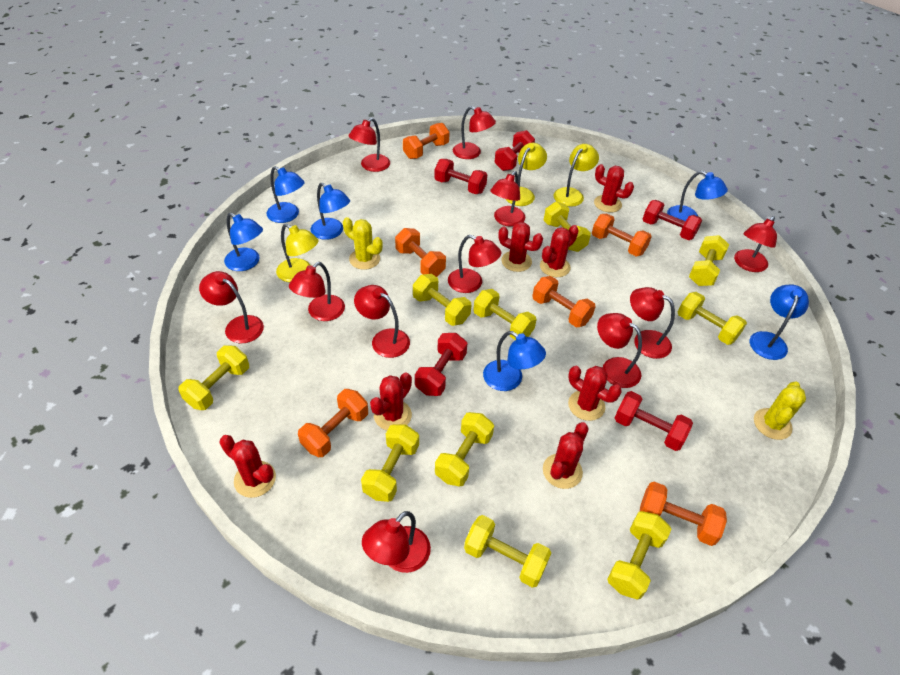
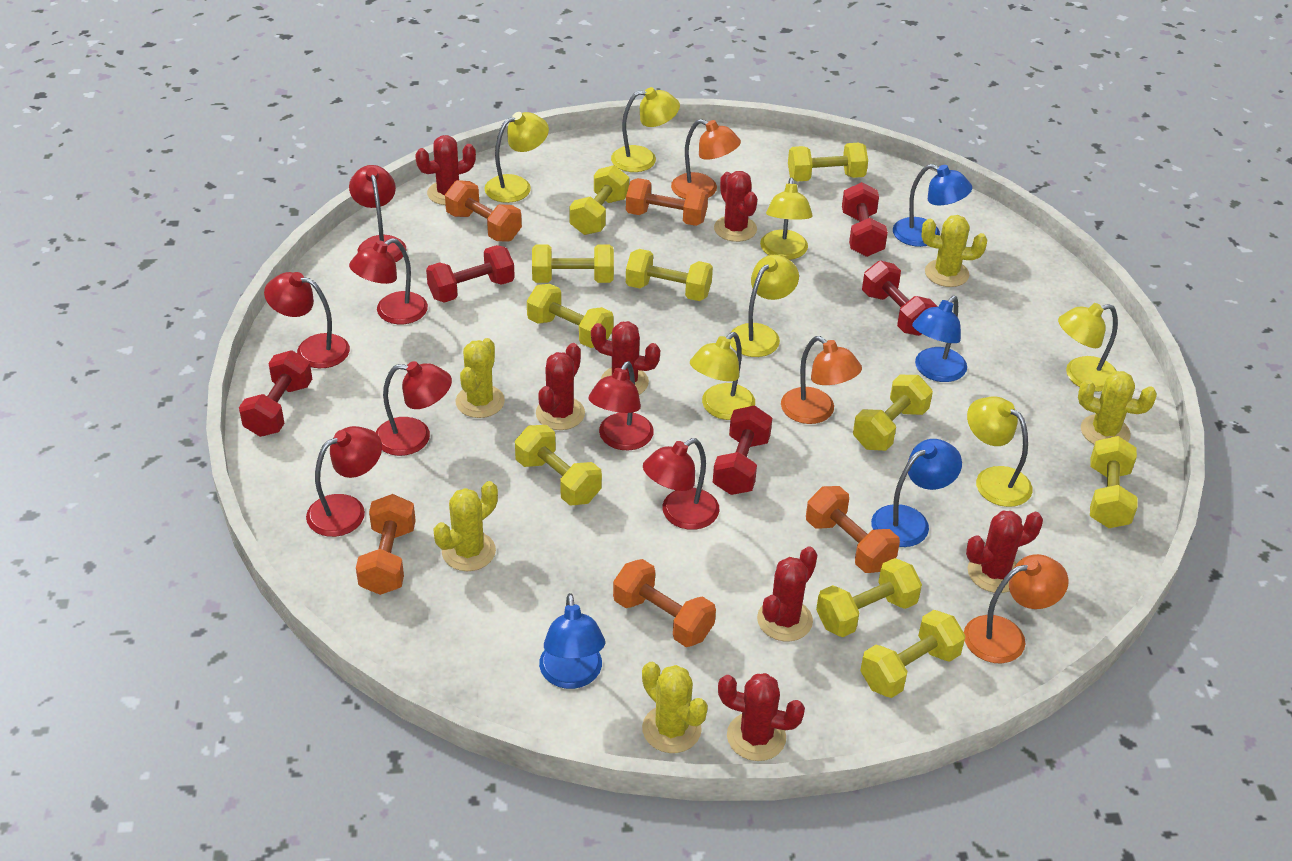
blue lamp: [224,213,263,271] [266,166,305,223] [311,183,350,240] [483,331,546,391] [667,171,728,221] [750,285,809,360] = 6 -> [539,593,605,689] [871,439,962,547] [893,164,972,247] [912,296,967,382] = 4
orange dumbbell: [298,389,368,457] [395,228,446,277] [403,123,450,159] [532,276,596,327] [592,214,652,256] [640,482,727,546] = 6 -> [356,494,416,595] [445,180,522,242] [613,559,716,647] [626,178,708,226] [806,486,900,573] = 5
orange lamp: none = 0 -> [671,119,741,199] [781,336,862,424] [964,554,1069,664] = 3
red lamp: [199,271,264,343] [289,262,345,321] [348,118,390,172] [354,285,410,358] [362,511,431,573] [448,235,501,293] [453,106,496,159] [490,171,525,227] [597,313,642,388] [630,287,675,359] [734,216,777,272] = 11 -> [264,272,350,368] [306,426,382,537] [349,165,406,262] [349,238,428,324] [376,361,452,456] [588,361,654,450] [643,438,719,530] = 7
yellow cactus: [343,217,382,270] [754,382,806,440] = 2 -> [433,481,498,571] [456,338,505,418] [642,662,708,753] [921,215,987,287] [1078,371,1157,445] = 5
yellow lamp: [276,224,319,282] [506,143,547,206] [554,144,599,207] = 3 -> [484,112,549,203] [611,87,680,172] [690,332,755,420] [730,255,799,357] [760,177,813,260] [967,396,1032,507] [1058,303,1118,392] = 7

